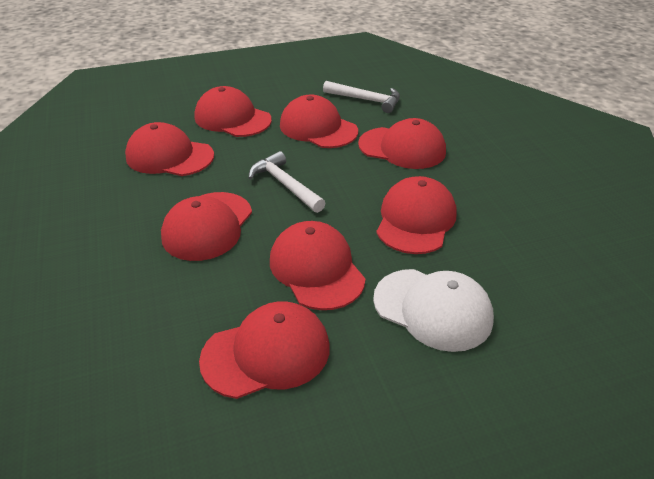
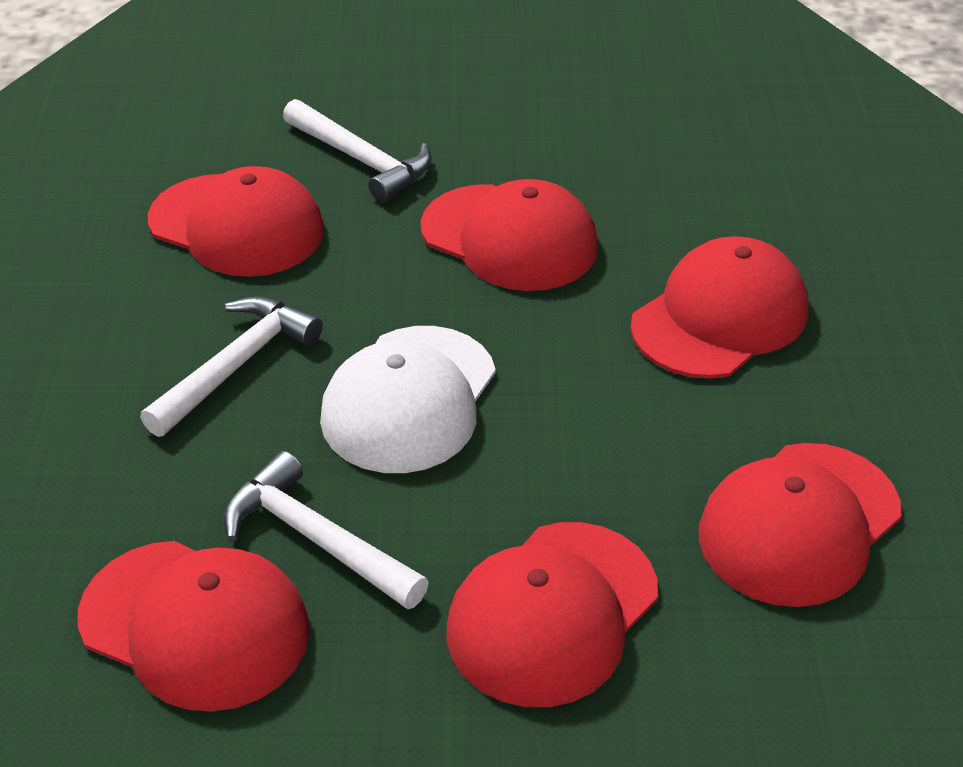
red cap: [125,122,214,176] [161,192,252,261] [195,86,272,137] [199,301,330,399] [270,221,366,310] [280,95,358,148] [358,118,446,169] [376,176,457,254] = 8 -> [78,541,310,712] [148,166,324,277] [421,179,598,291] [446,522,658,707] [630,236,808,379] [699,443,902,607] = 6
white hammer: [249,151,326,213] [323,81,400,113] = 2 -> [140,296,323,437] [223,451,429,609] [283,99,431,203] = 3

